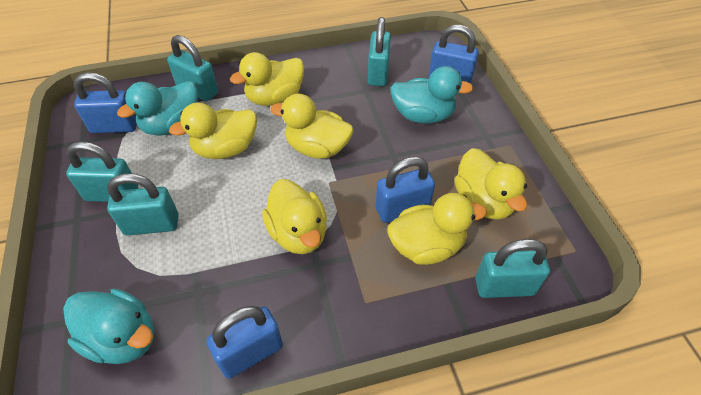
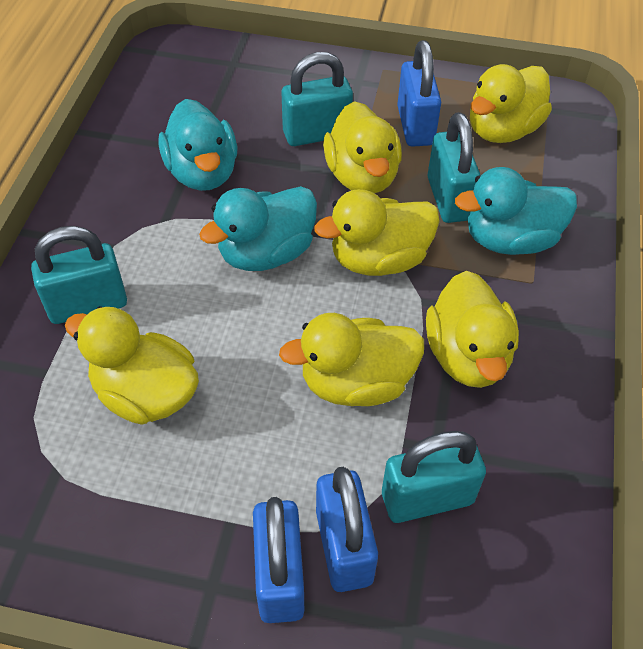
blue padlock: [73,72,137,133] [206,306,283,379] [376,156,435,223] [429,25,479,84] = 4 -> [253,497,304,623] [316,467,378,592] [397,40,441,147] = 3
turquoise padlock: [66,141,138,202] [107,173,178,236] [167,35,218,102] [368,17,391,86] [475,239,550,298] = 5 -> [31,226,127,324] [282,52,353,146] [382,431,486,523] [428,112,481,223] = 4

